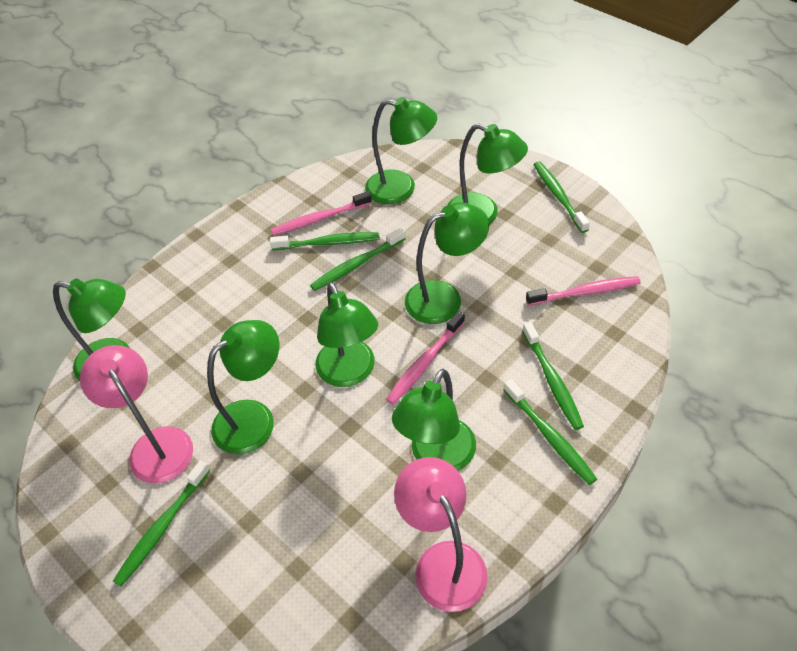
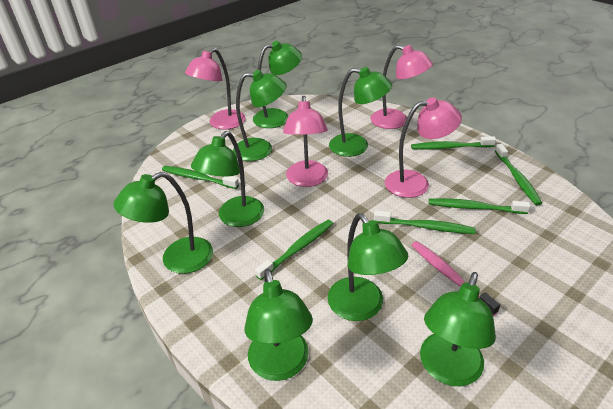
green lamp: [53,278,130,381] [207,320,279,454] [315,282,378,387] [365,97,437,204] [392,369,476,471] [405,202,489,324] [448,123,528,224] = 7 -> [114,172,213,274] [191,131,264,227] [233,70,287,161] [245,269,313,381] [253,41,302,128] [328,213,408,321] [329,67,392,157] [420,272,496,386] = 8
pink lamp: [80,345,193,483] [394,457,488,612] = 2 -> [185,48,246,130] [283,96,328,187] [371,45,433,129] [385,97,462,198] = 4
pink toothbrush: [270,191,372,236] [386,311,465,404] [526,276,641,305] = 3 -> [411,241,500,316] = 1

